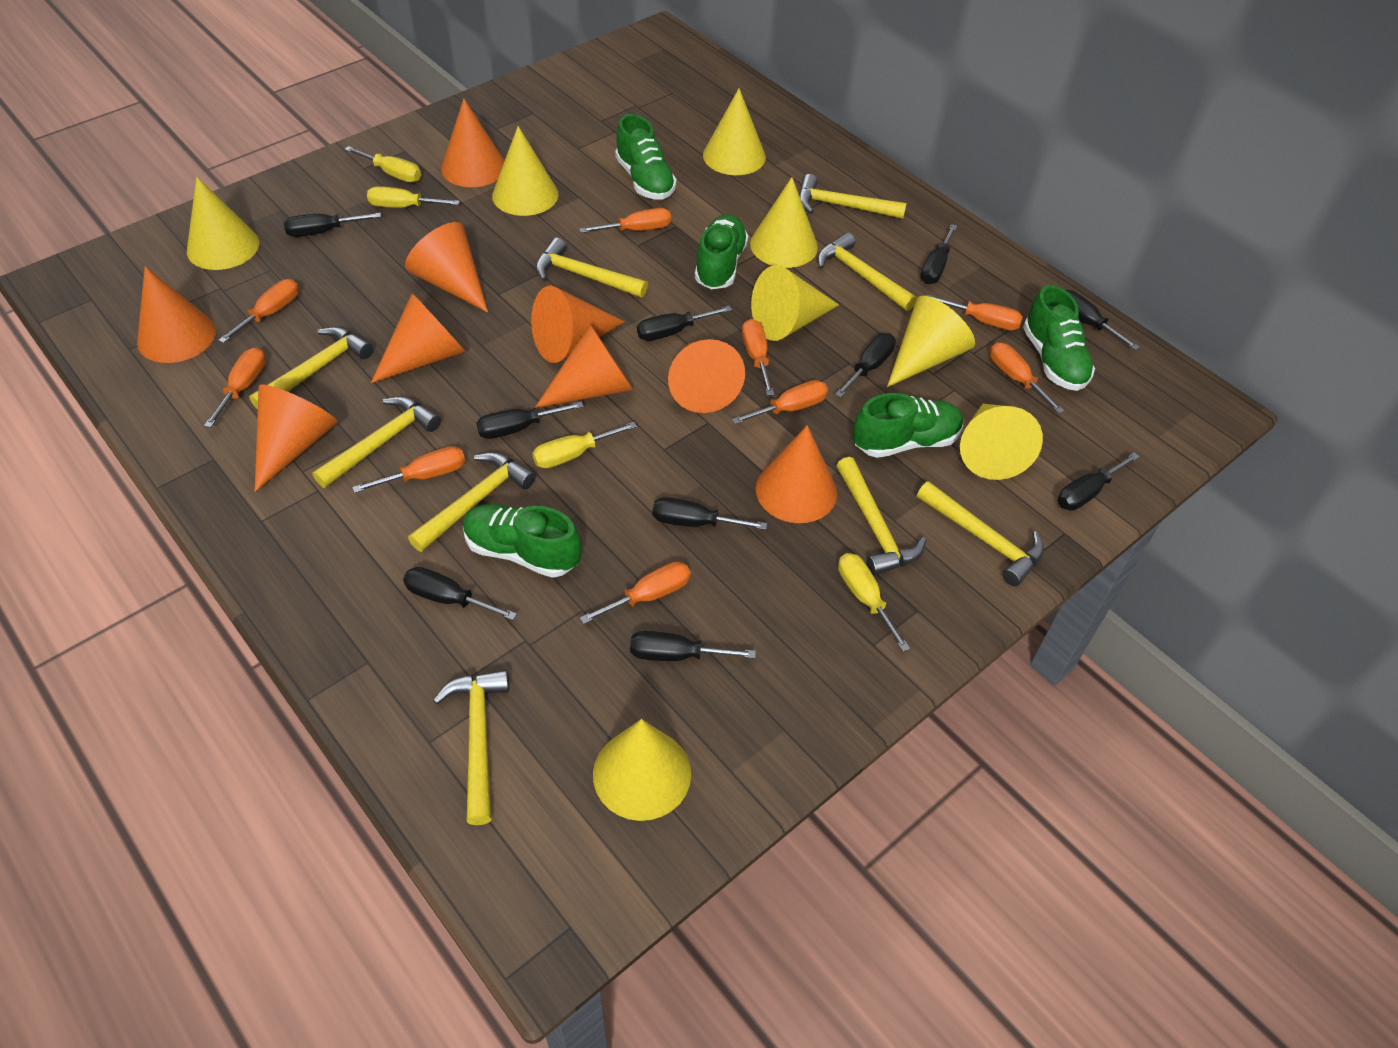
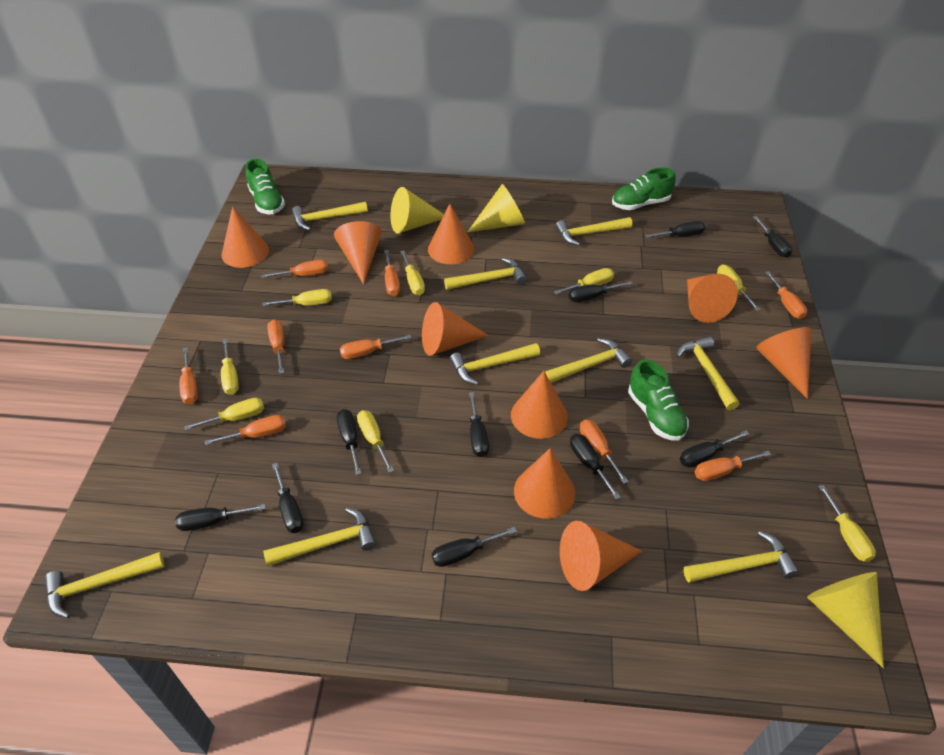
green shoe: [463,504,582,578] [615,114,677,200] [695,214,748,289] [853,393,963,458] [1023,285,1095,391] = 5 -> [246,159,285,214] [612,168,676,210] [628,359,689,441] = 3
yellow cone: [187,177,259,270] [492,126,558,216] [593,719,691,821] [703,88,766,175] [750,177,818,268] [751,265,839,341] [887,296,975,387] [960,404,1043,480] = 8 -> [390,187,444,234] [467,184,525,232] [807,572,884,668] = 3
yellow screwdriver: [345,146,421,182] [367,186,460,208] [532,422,637,468] [838,553,910,652] = 4 -> [184,398,264,431] [221,339,239,395] [262,289,332,306] [357,410,394,473] [400,250,425,295] [554,268,614,295] [717,265,761,311] [818,485,876,562] = 8

